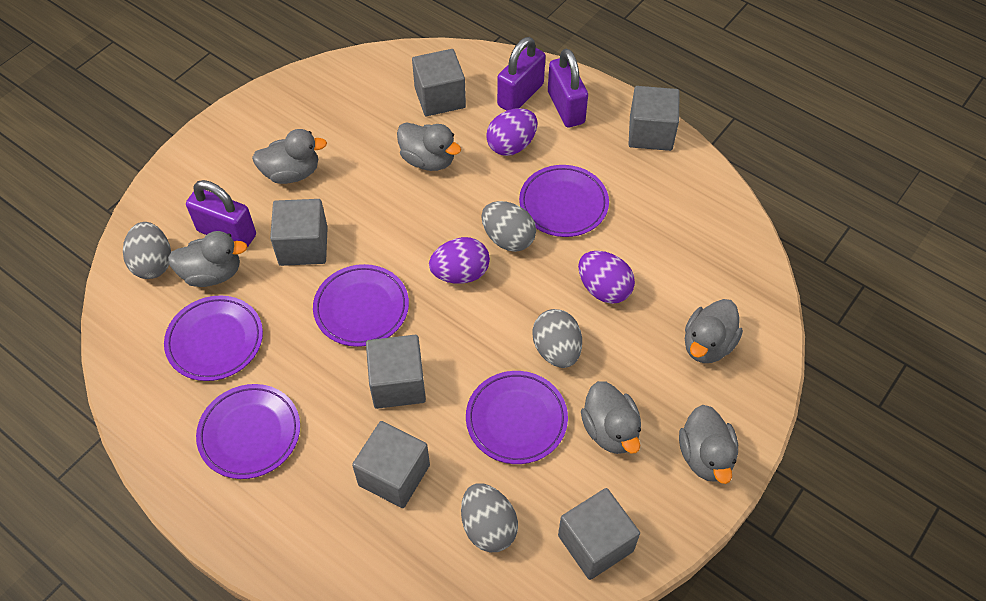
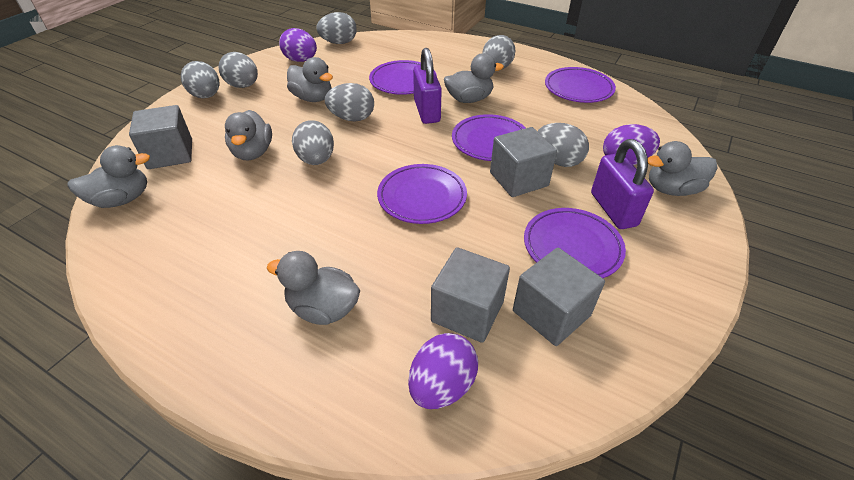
grey cube: [270,199,328,266] [352,421,430,508] [366,335,426,409] [412,49,466,116] [558,488,640,580] [628,86,680,151] = 6 -> [129,105,192,169] [431,247,510,343] [490,127,557,197] [513,248,605,346] = 4
grey egg: [123,222,171,279] [461,483,518,552] [481,201,536,252] [532,309,582,368] = 4 -> [181,61,220,99] [218,52,258,88] [292,120,334,165] [316,12,357,44] [325,83,374,122] [482,35,515,70] [537,123,589,167] = 7
purple padlock: [186,180,256,247] [497,37,546,111] [548,48,588,127] = 3 -> [413,48,442,124] [591,139,654,229] = 2

